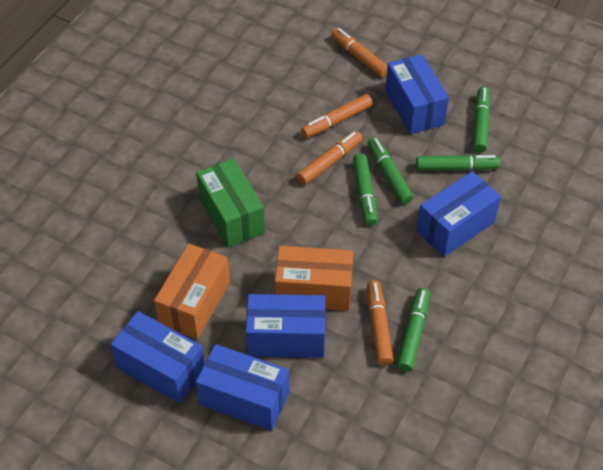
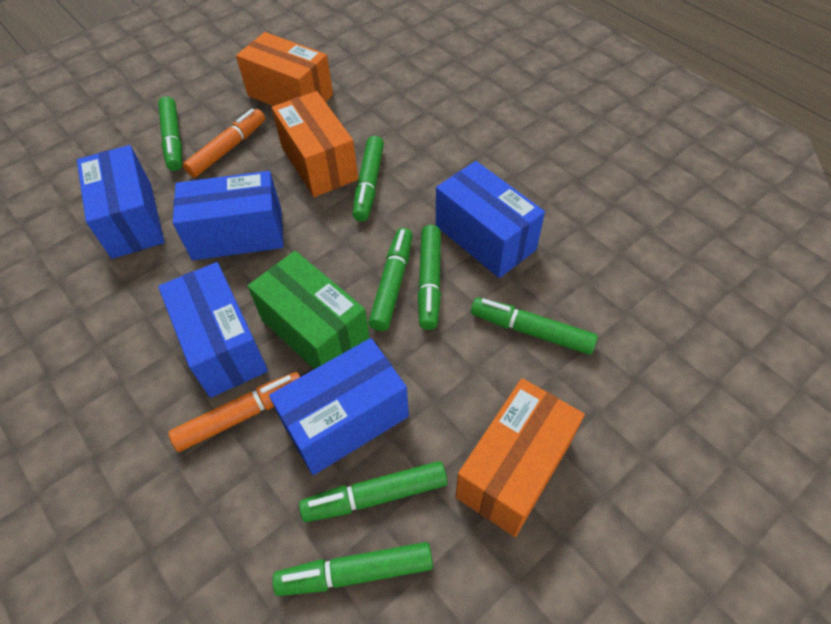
green marker: [353,153,377,226] [367,137,413,204] [397,288,430,372] [416,155,501,171] [473,87,490,153] = 5 -> [158,97,182,171] [273,542,433,596] [299,461,447,522] [353,136,384,222] [368,228,413,331] [418,225,441,330] [471,297,598,355] = 7
orange box: [154,244,230,340] [275,246,353,311] = 2 -> [236,32,333,106] [272,91,358,197] [455,378,585,537] = 3
orange marker: [297,131,362,185] [301,94,373,138] [331,28,388,78] [367,280,394,366] = 4 -> [169,372,300,452] [183,109,265,177] = 2

